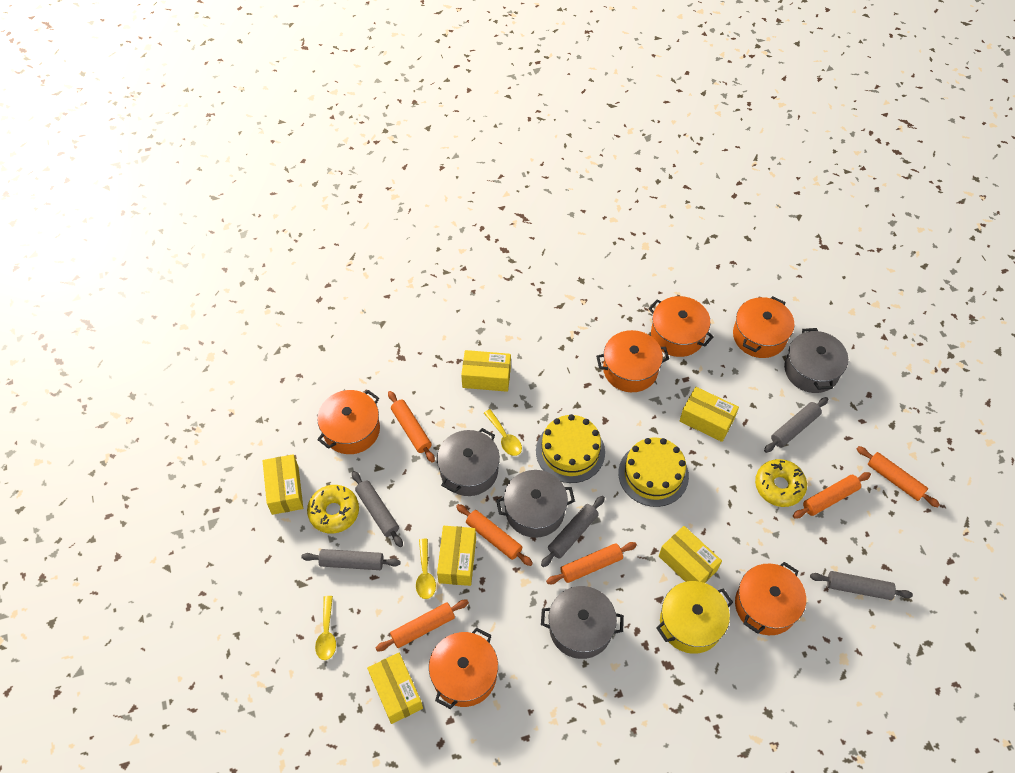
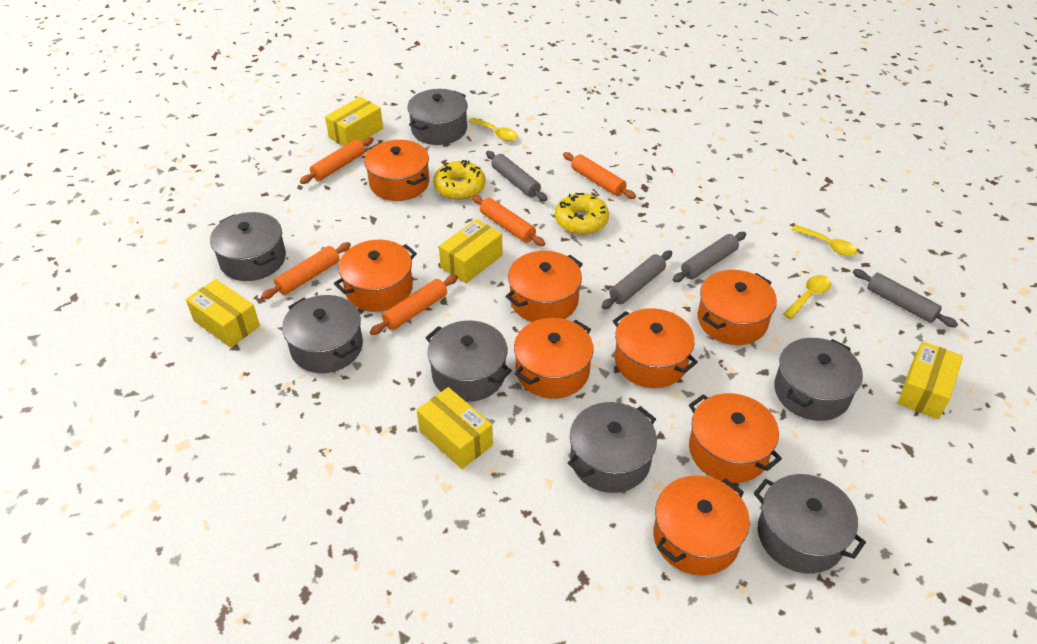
grey pot: [437,428,500,496] [496,470,575,538] [541,586,624,659] [784,328,848,393] = 4 -> [210,212,286,281] [282,295,363,373] [407,89,468,145] [425,321,512,402] [568,402,657,493] [754,474,866,574] [774,338,863,421] = 7
grey rolling pin: [301,549,401,570] [352,471,403,547] [541,496,605,567] [764,397,828,453] [810,571,913,600] = 5 -> [486,151,547,201] [602,250,672,309] [673,232,746,282] [853,269,958,328] = 4
orange pot: [317,390,380,454] [429,628,498,709] [596,330,669,392] [648,296,714,357] [733,296,794,358] [735,562,806,635] = 6 -> [334,240,417,312] [364,140,429,201] [505,251,583,322] [514,318,594,399] [613,308,698,388] [654,475,750,575] [689,393,782,483] [698,270,777,345] = 8
orange rolling pin: [376,600,469,651] [388,391,435,463] [456,504,533,566] [546,542,637,584] [793,472,871,518] [857,446,940,507] = 6 -> [261,242,351,300] [300,137,374,184] [370,275,458,335] [472,195,545,246] [563,152,636,199] = 5
yellow box: [263,454,303,515] [367,653,423,724] [437,526,476,586] [461,350,511,392] [659,526,722,583] [680,387,739,442] = 6 -> [186,279,260,348] [325,97,383,146] [417,387,493,469] [439,219,503,283] [898,341,963,420] = 5
yellow cake: [536,414,605,483] [618,437,689,507] = 2 -> none = 0
yellow pot: [657,581,733,654] = 1 -> none = 0

